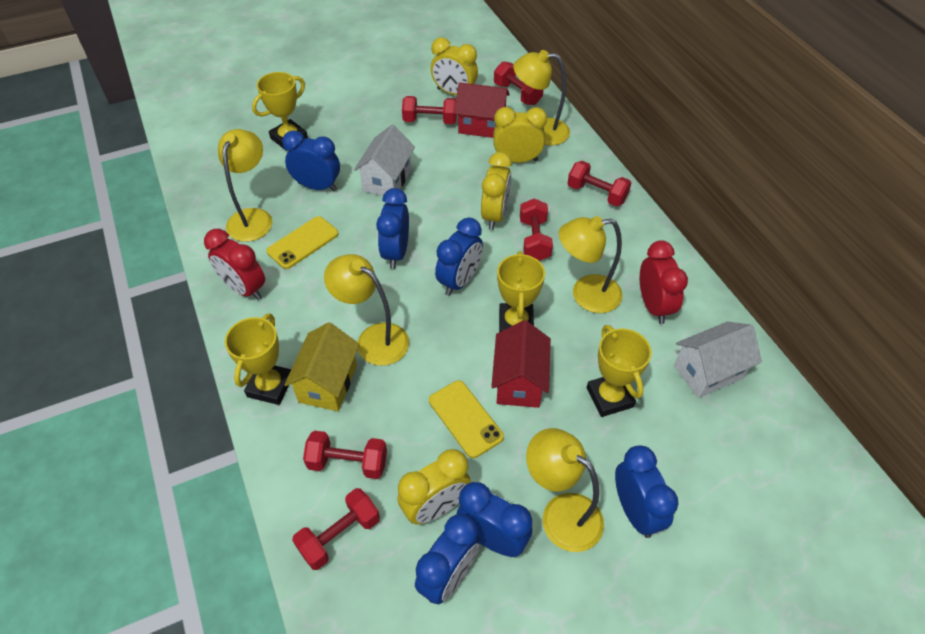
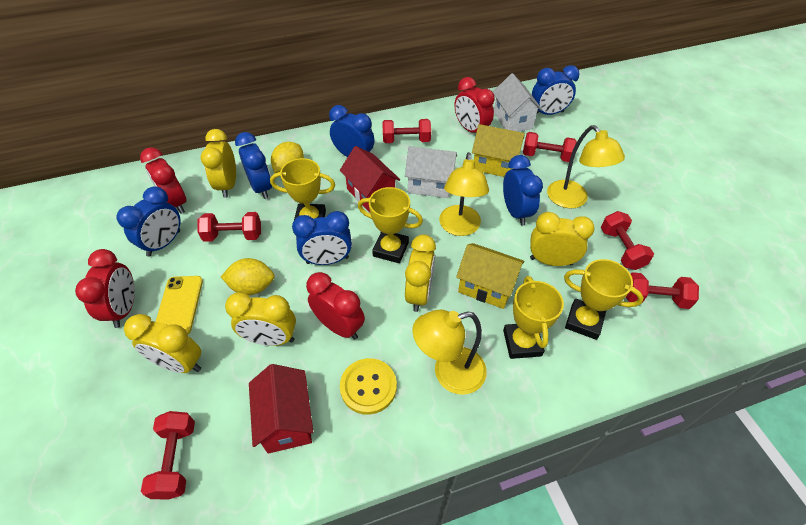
red clock: [204,229,265,300] [640,241,688,324] = 2 -> [75,249,135,328] [140,147,187,214] [306,272,365,340] [455,77,495,133] = 4
yellow button: none = 0 -> [340,358,397,415] = 1
yellow clock: [398,449,471,524] [431,37,478,95] [481,152,512,230] [493,107,547,163] = 4 -> [124,314,201,373] [200,129,236,198] [225,292,296,346] [405,234,436,312] [530,212,595,266] = 5
yellow house: [284,322,360,411] = 1 -> [456,243,524,309] [472,124,525,177] = 2
yellow lamp: [218,129,272,242] [324,254,409,366] [513,50,570,145] [526,428,604,552] [559,216,623,313] = 5 -> [412,310,487,395] [439,152,489,236] [547,125,625,209] = 3
yellow lemon: none = 0 -> [221,258,275,295] [271,142,304,173] = 2
yellow phone: [266,216,338,269] [429,380,504,458] = 2 -> [156,276,203,334] = 1

